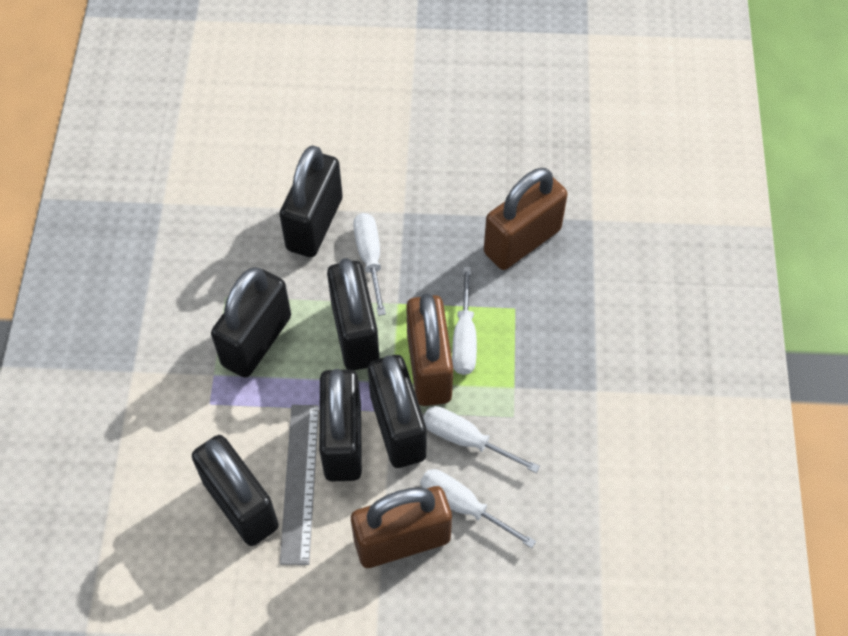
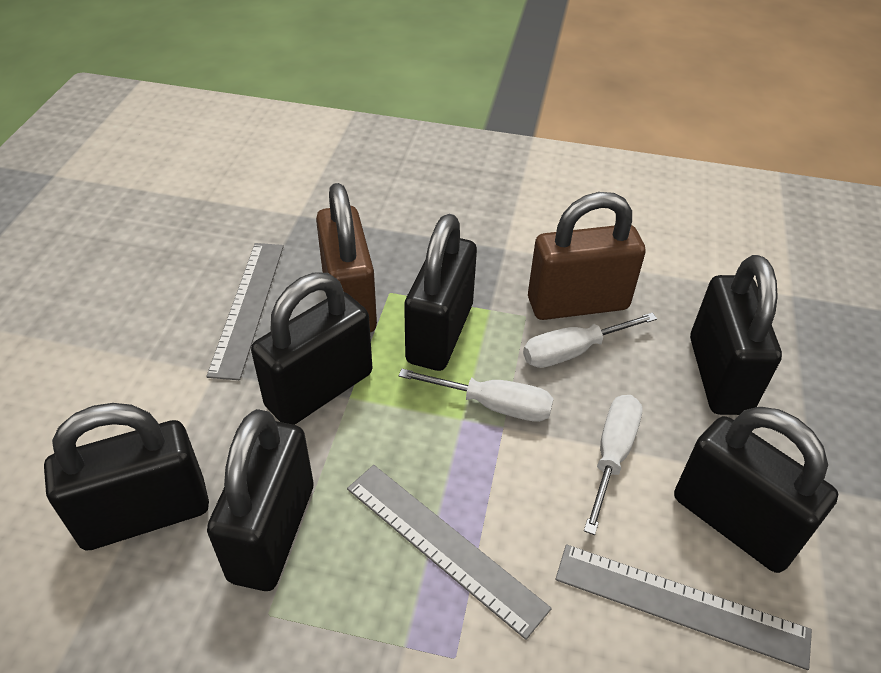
brown padlock: [351,486,452,568] [406,293,453,406] [484,168,568,270] = 3 -> [316,183,377,332] [528,192,646,320] = 2
grey ruler: [280,405,319,565] = 1 -> [206,243,284,380] [347,465,552,640] [555,544,812,670] = 3
white screwdriver: [353,213,386,316] [420,469,536,548] [423,406,540,473] [452,267,477,375] = 4 -> [399,369,554,422] [523,313,657,368] [584,395,642,535] = 3

